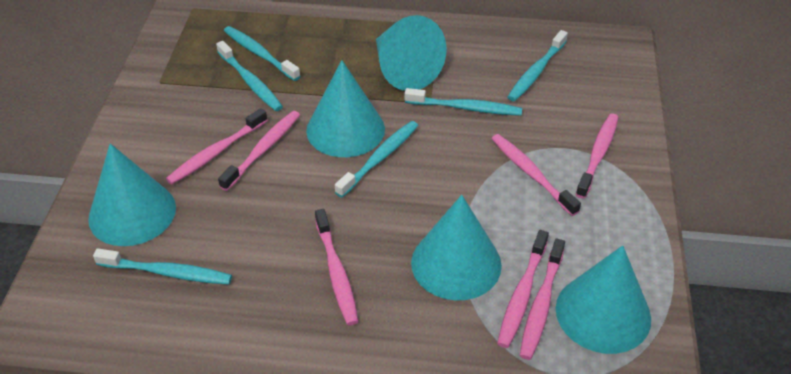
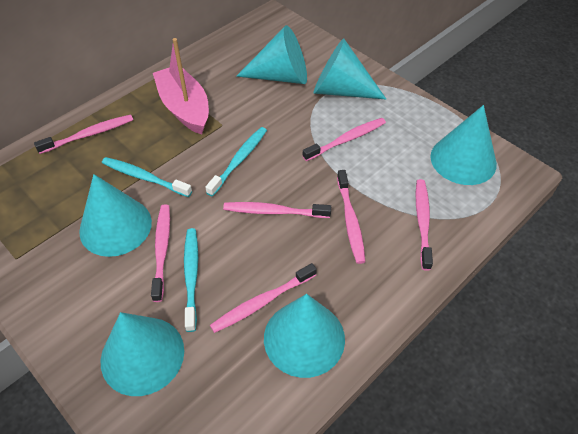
pink boat: none = 0 -> [153,38,209,135] = 1
turquoise cone: [88,143,176,246] [306,60,385,157] [376,15,446,91] [411,195,502,301] [555,245,651,354] = 5 -> [79,174,152,257] [101,312,184,396] [236,25,307,84] [264,294,345,378] [313,38,386,99] [430,105,497,185] = 6
turquoise toothbrush: [93,248,232,284] [216,41,283,111] [224,26,301,81] [335,121,418,197] [404,88,522,116] [508,30,568,101] = 6 -> [102,157,192,197] [184,228,198,332] [205,127,267,196] = 3

